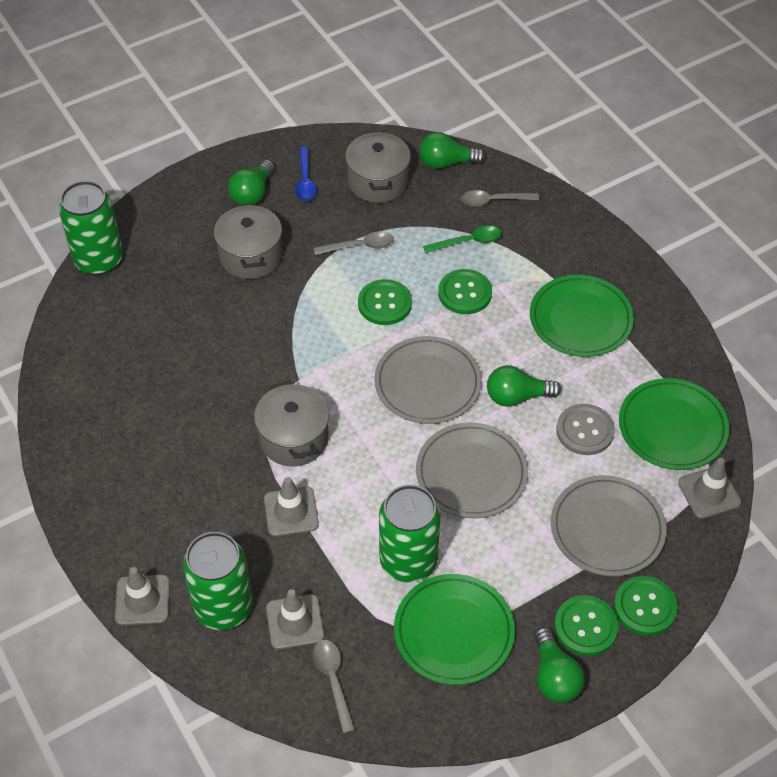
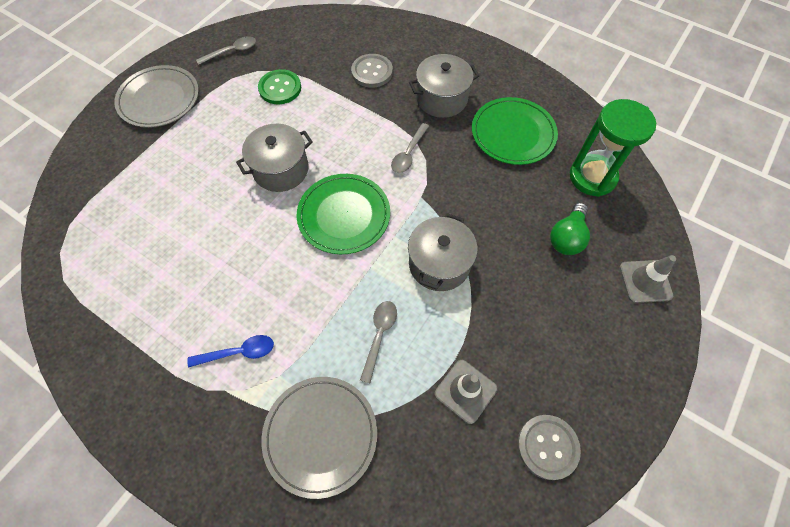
green button: [358,279,412,325] [438,269,492,314] [554,595,619,656] [614,576,678,636] = 4 -> [258,69,301,104] = 1
green can: [59,181,123,275] [183,532,253,630] [379,485,441,583] = 3 -> none = 0
green hourglass: none = 0 -> [570,99,656,197] = 1
green light bulb: [228,160,275,205] [419,132,485,169] [487,365,561,407] [534,627,585,703] = 4 -> [550,203,590,255] = 1
green plate: [394,574,515,685] [530,275,634,357] [619,378,729,470] = 3 -> [297,174,390,254] [472,97,558,165] = 2
green spoon: [423,226,501,253] = 1 -> none = 0
grey button: [556,404,615,455] = 1 -> [351,54,393,88] [517,415,581,480] = 2
grey plate: [374,336,482,424] [416,422,528,519] [551,475,666,577] = 3 -> [114,65,199,128] [261,377,377,499] = 2
grey traffic cone: [115,567,170,625] [264,477,319,536] [266,589,324,649] [678,458,741,519] = 4 -> [435,360,497,424] [619,255,676,303] = 2

